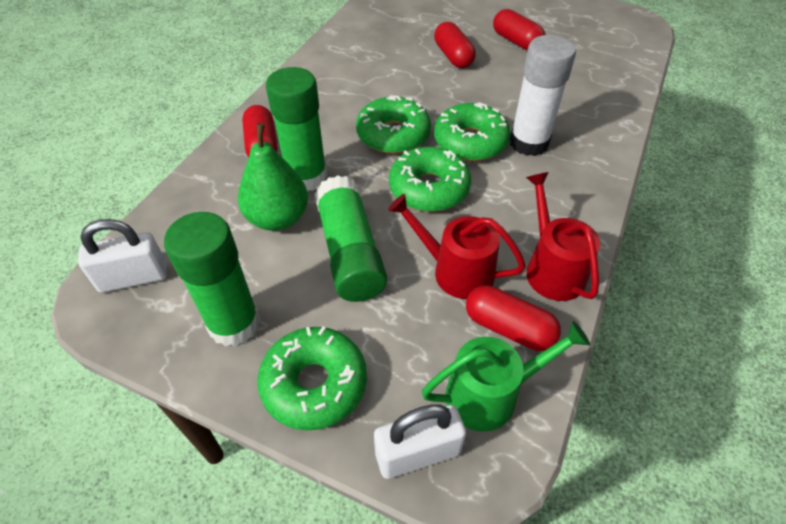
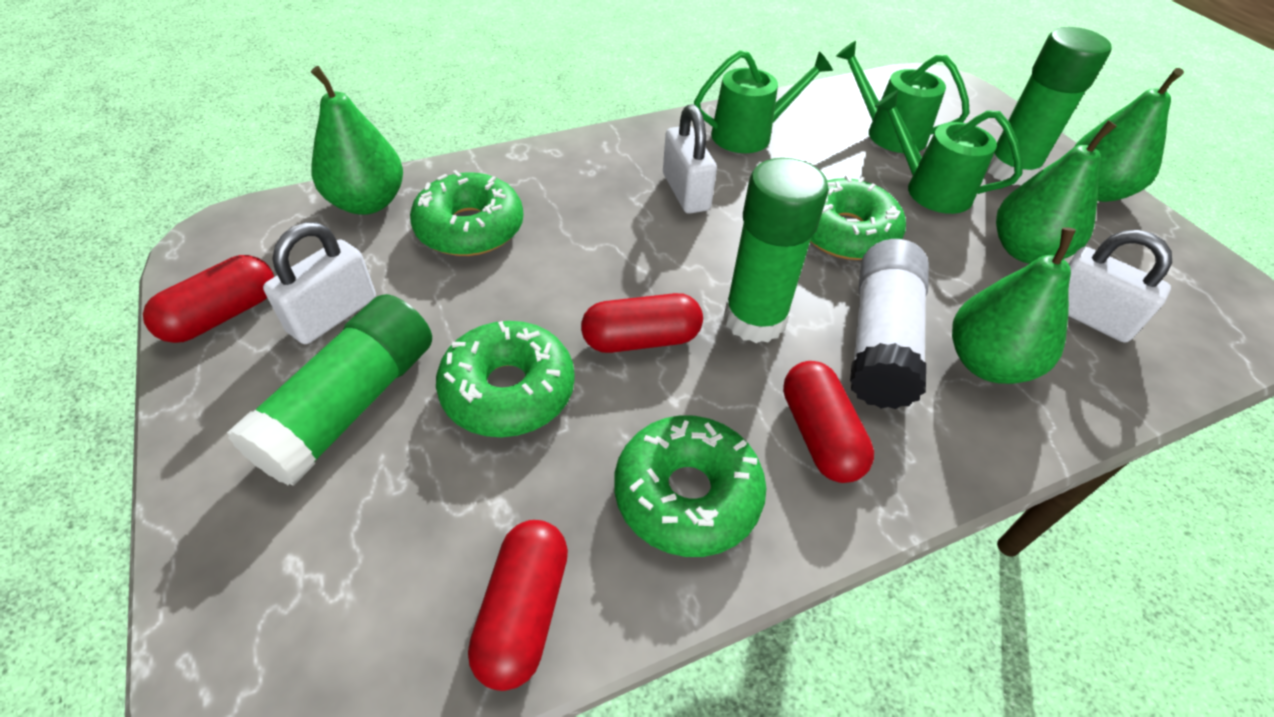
green pear: [238,123,308,231] = 1 -> [311,66,403,215] [952,227,1076,384] [996,120,1117,264] [1074,68,1184,202] = 4
green watering can: [422,321,590,432] = 1 -> [694,50,833,153] [836,41,969,153] [875,90,1023,214] = 3
red watering can: [388,194,526,299] [526,172,600,301] = 2 -> none = 0
white padlock: [78,219,167,293] [374,404,466,479] = 2 -> [263,222,376,344] [663,104,717,214] [1068,230,1172,342] = 3

